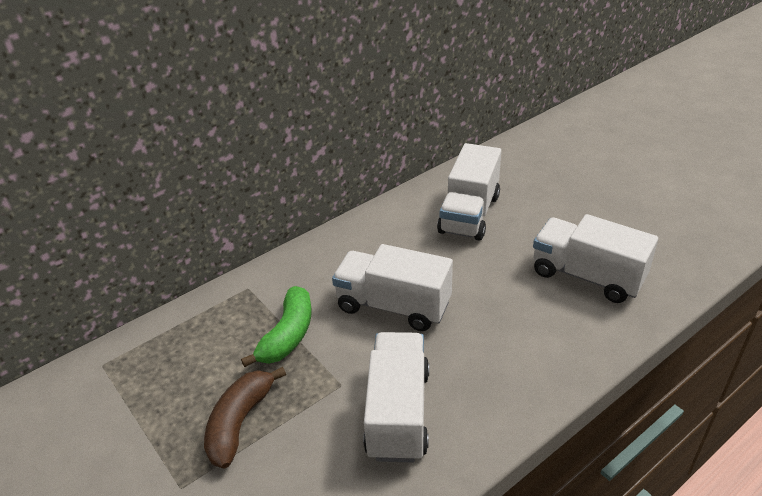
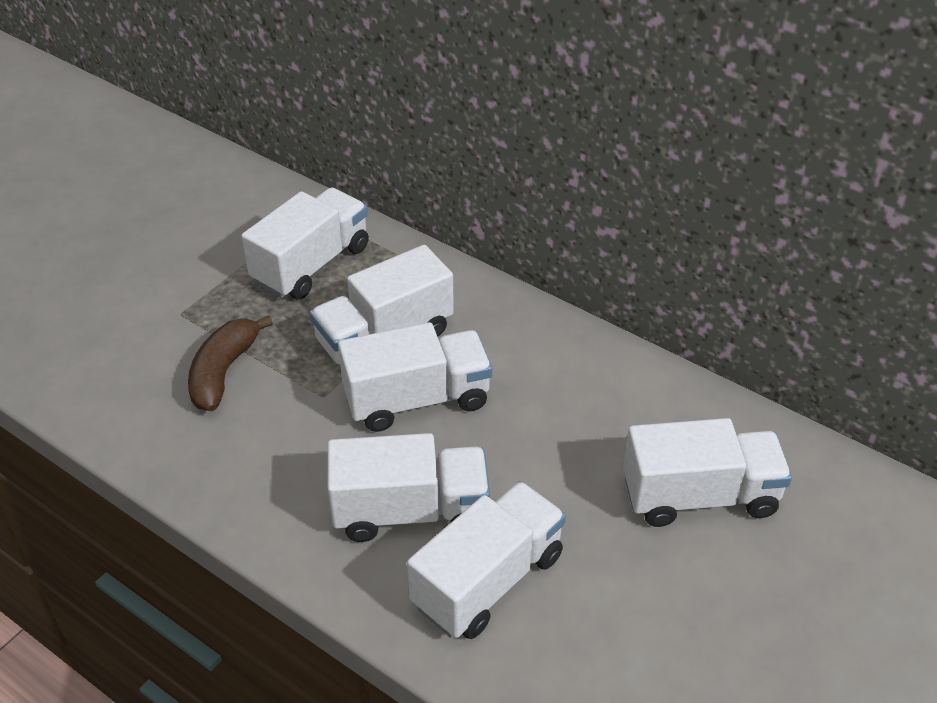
green banana: [241,286,312,367] = 1 -> none = 0
white truck: [332,244,453,331] [363,332,429,463] [437,143,501,241] [533,214,658,303] = 4 -> [241,187,369,300] [310,245,454,365] [328,433,490,542] [338,322,492,432] [407,481,566,639] [623,418,792,527] = 6

